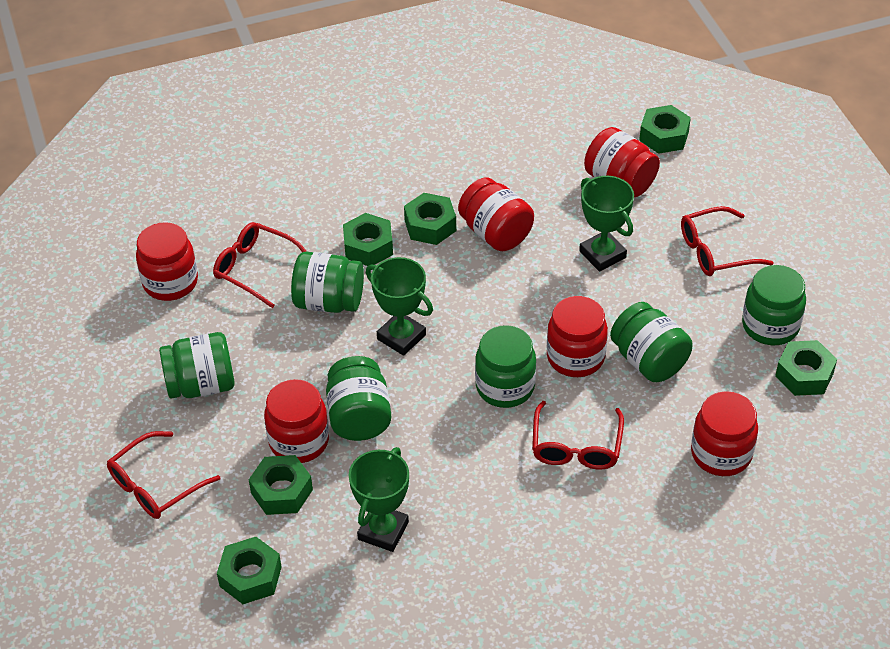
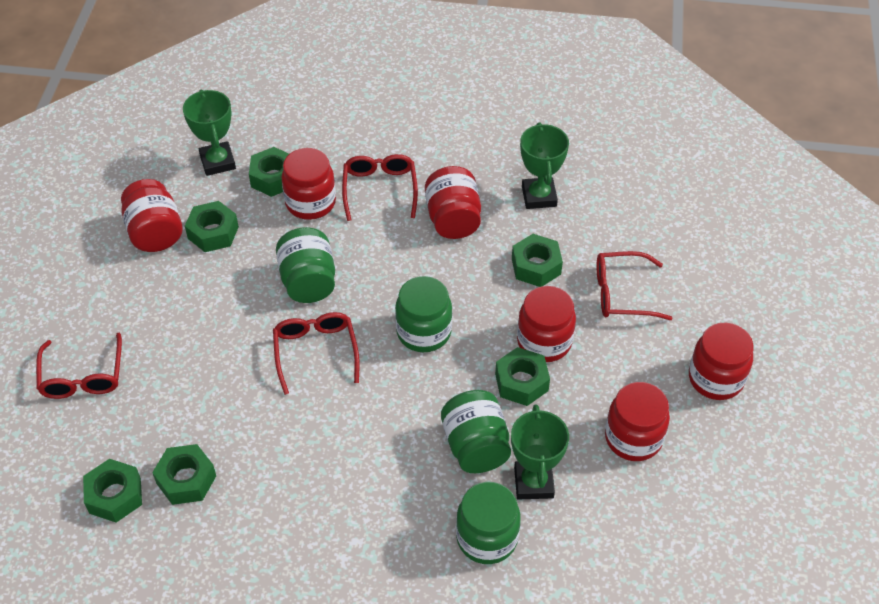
green jar: [159,332,235,399] [291,252,364,313] [326,356,391,441] [475,325,536,408] [610,302,693,382] [742,265,806,345] = 6 -> [276,227,335,303] [395,276,452,352] [441,390,511,473] [456,482,521,564] = 4

